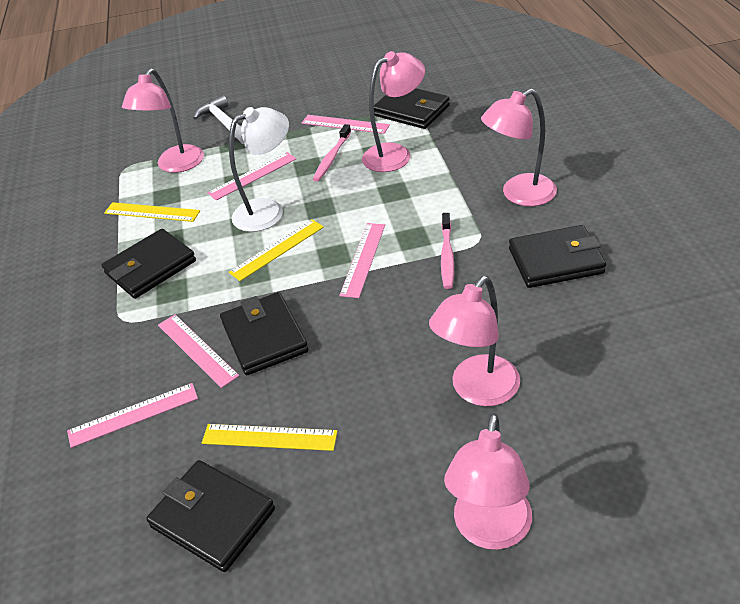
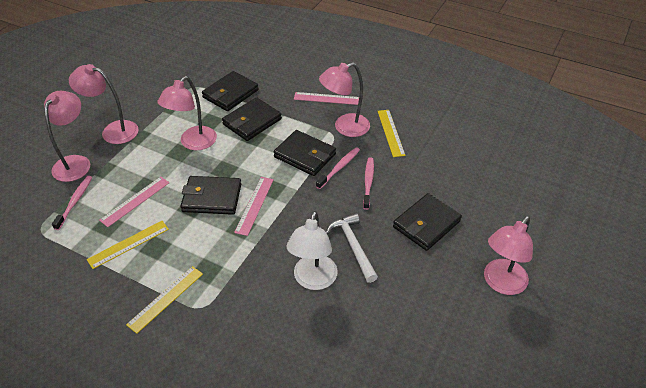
pink ruler: [67,383,198,448] [158,314,239,388] [208,152,296,200] [302,115,390,134] [339,223,385,298] = 5 -> [99,177,169,227] [234,177,274,236] [294,92,359,105] = 3
pink toothbrush: [313,124,351,182] [441,213,454,289] = 2 -> [52,176,92,230] [316,147,360,189] [363,157,374,210] = 3

